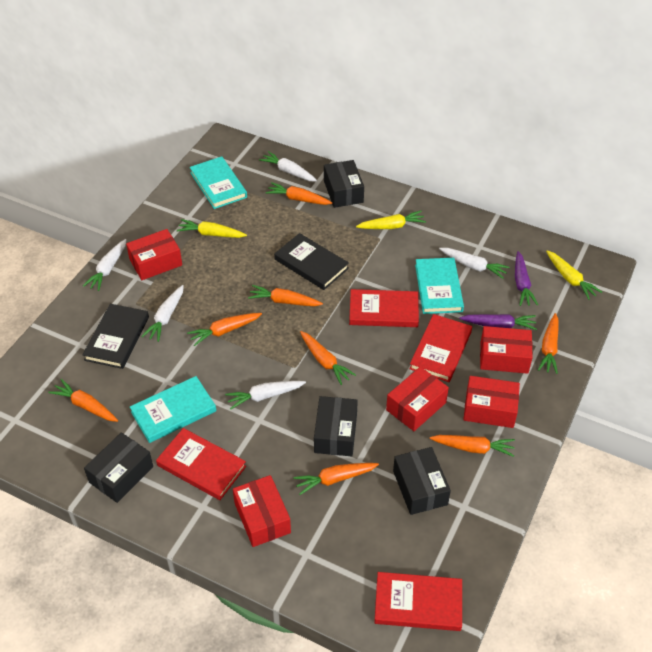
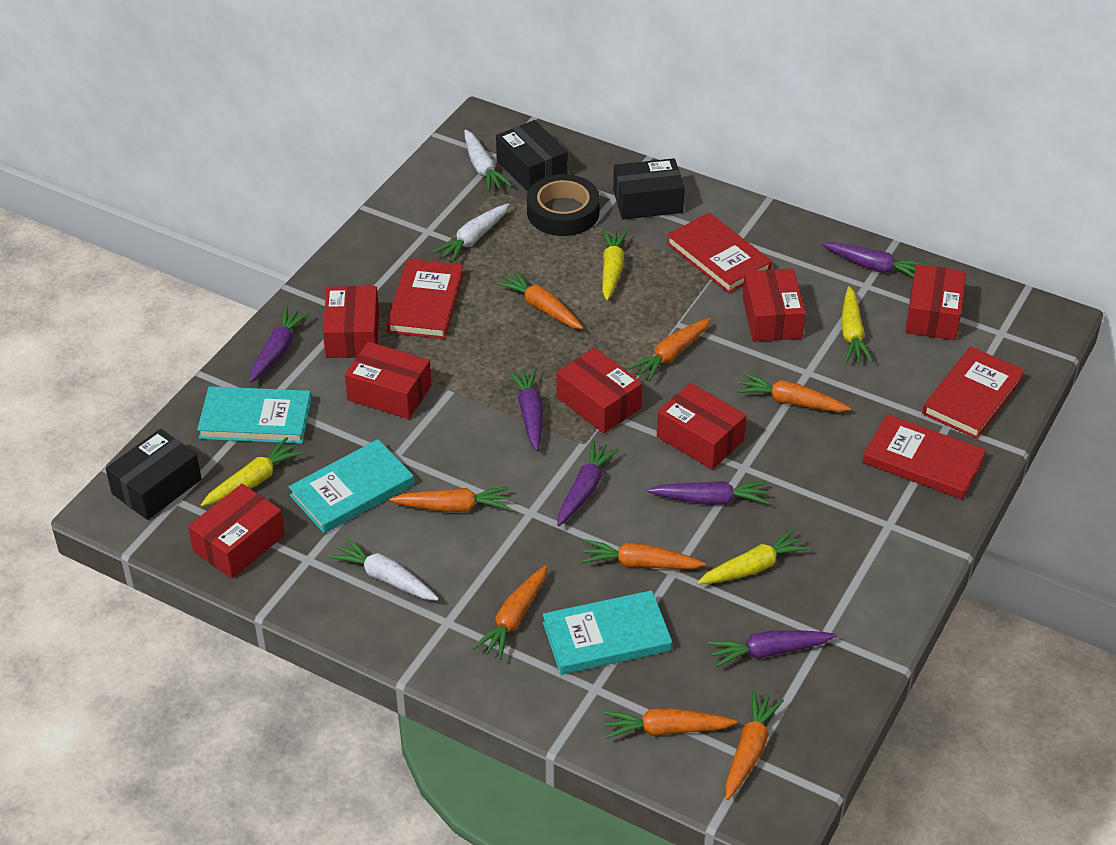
black book: [82,304,149,369] [274,233,349,290] = 2 -> none = 0
black box: [84,432,153,503] [314,396,358,456] [324,160,364,208] [393,447,451,515] = 4 -> [106,429,202,520] [496,120,568,191] [613,158,685,219] = 3
black tape: none = 0 -> [527,174,600,236] = 1
purple carrot: [459,314,537,330] [515,251,538,306] = 2 -> [249,307,311,383] [508,367,543,451] [557,440,619,526] [648,481,768,505] [708,630,836,667] [822,242,927,278] = 6
red box: [126,229,182,280] [233,475,291,547] [386,367,449,431] [463,376,520,428] [480,326,533,374] = 5 -> [188,484,285,578] [323,286,379,358] [345,342,431,419] [557,348,642,433] [657,383,746,470] [742,269,805,342] [905,264,966,340] = 7
white carrot: [83,239,126,291] [141,285,184,342] [225,381,306,410] [259,151,317,182] [439,248,510,279] = 5 -> [329,537,439,601] [433,203,510,263] [464,130,512,192] = 3
yellow carrot: [177,219,247,238] [356,211,426,229] [546,250,602,300] = 3 -> [201,437,305,507] [602,229,628,301] [697,528,811,585] [841,286,873,363] = 4

